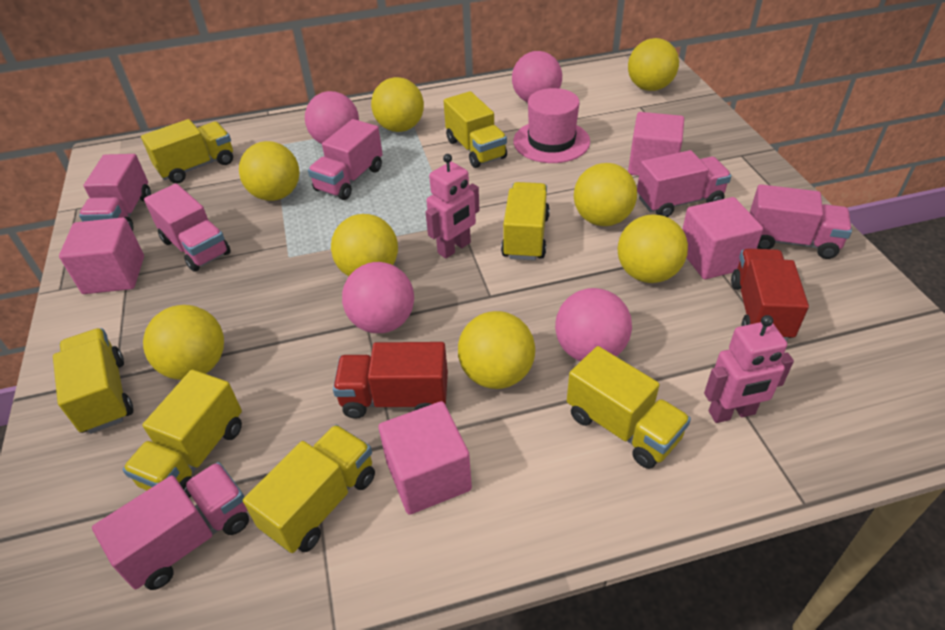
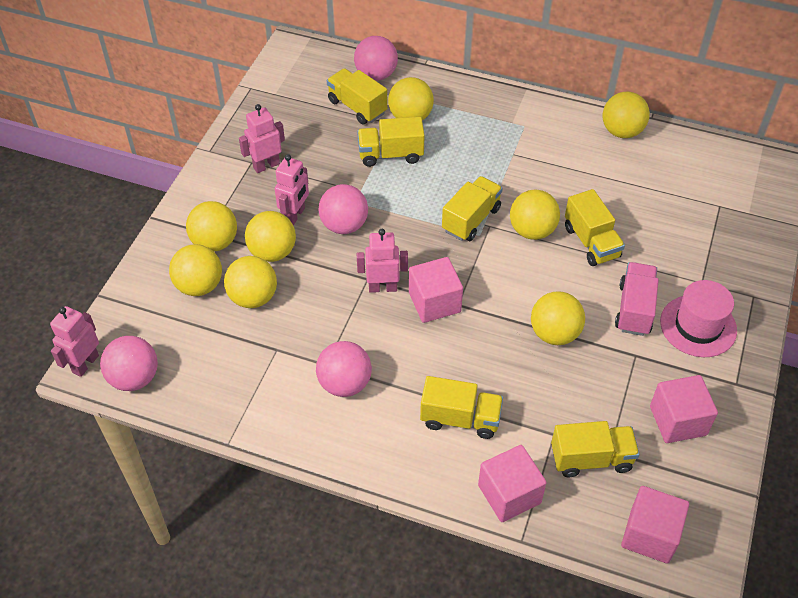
pink robot: [426,154,479,259] [704,315,794,423] = 2 -> [50,306,99,377] [239,104,285,173] [275,154,309,225] [357,229,408,293] = 4
pink truck: [79,154,151,231] [92,462,249,590] [144,183,231,272] [308,119,383,200] [637,150,732,217] [750,184,852,259] = 6 -> [615,262,659,336] = 1
red truck: [333,342,448,419] [731,249,809,341] = 2 -> none = 0
yellow truck: [53,328,133,434] [122,370,242,498] [141,119,233,184] [243,425,375,553] [444,91,507,168] [501,182,550,261] [567,346,691,469] = 7 -> [327,68,388,124] [357,117,425,167] [420,376,503,439] [442,176,503,241] [551,421,640,477] [565,189,625,266] = 6

